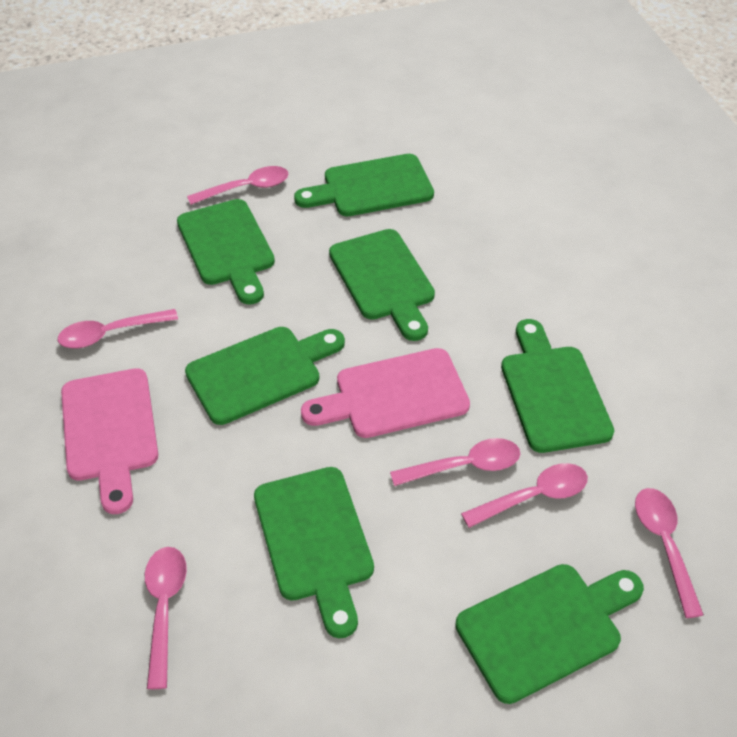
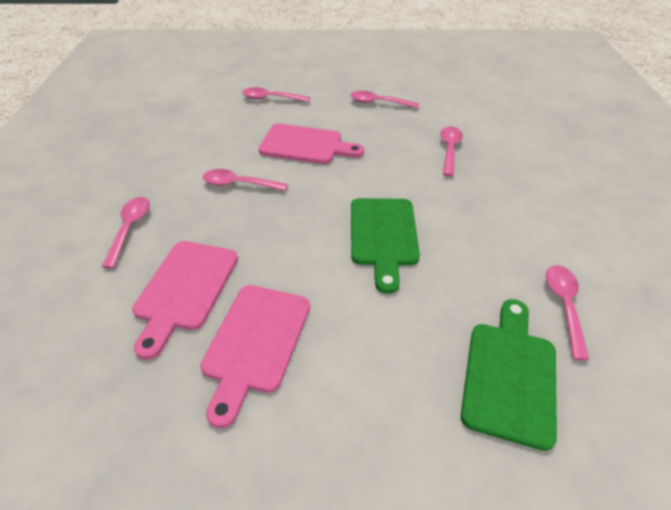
green cutting board: [177,199,275,305] [185,327,345,425] [254,467,374,638] [294,154,434,216] [329,229,435,341] [455,564,644,704] [501,319,614,453] = 7 -> [351,198,420,294] [461,299,557,451] = 2
pink cutting board: [61,368,158,514] [301,348,470,438] = 2 -> [132,241,238,360] [200,285,310,428] [259,124,364,164] = 3

